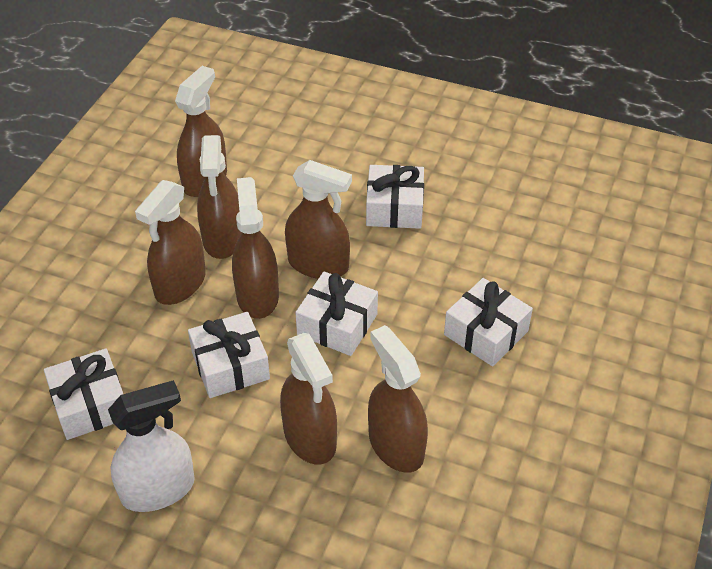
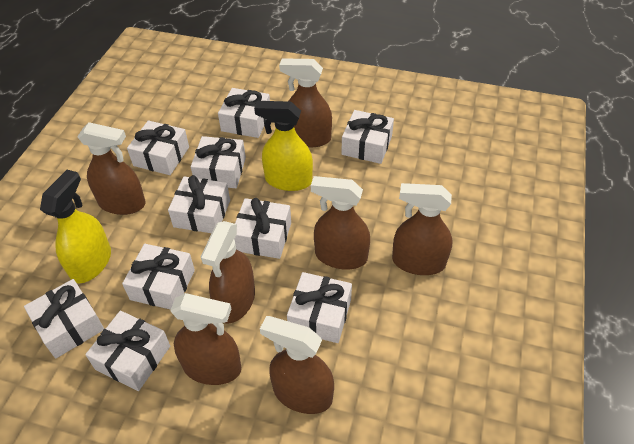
white gift: [44,349,123,440] [188,312,270,398] [295,271,378,356] [366,165,424,229] [444,278,533,366] = 5 -> [24,279,104,358] [85,311,170,391] [122,244,195,310] [127,120,189,175] [168,175,230,233] [191,136,246,188] [218,88,270,138] [234,198,291,259] [287,272,352,343] [341,110,394,164] = 10
white spray bottle: [108,380,195,512] = 1 -> none = 0
yellow spray bottle: none = 0 -> [40,170,111,283] [254,101,313,191] = 2

